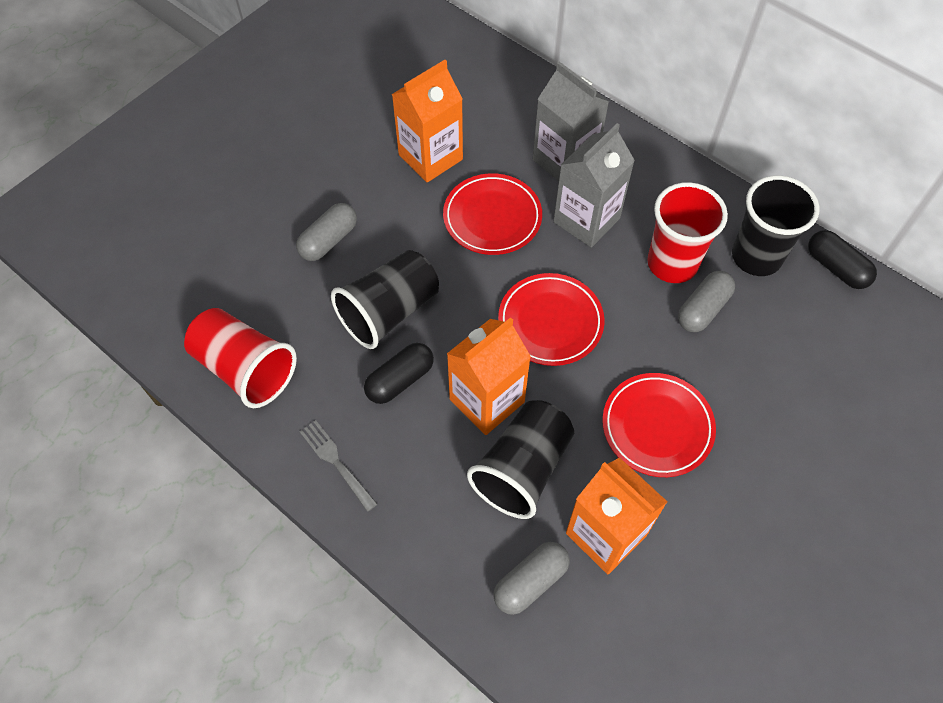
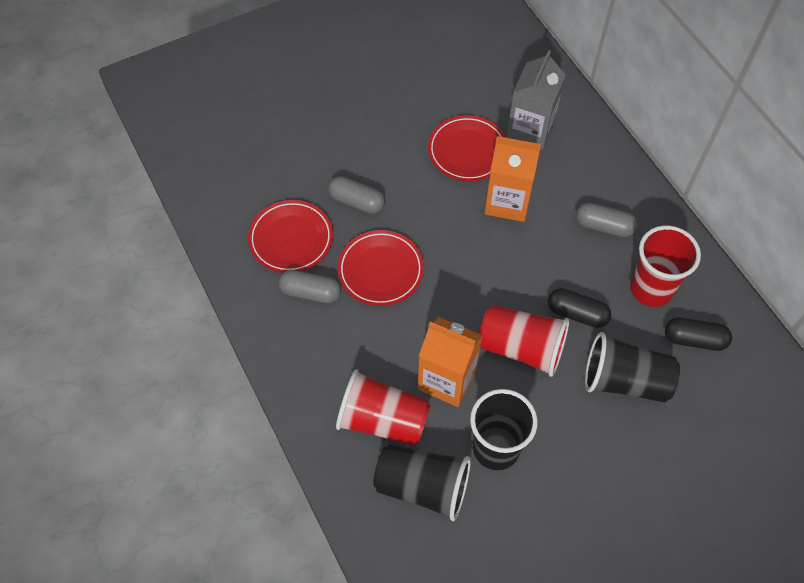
grey carton: [533,61,609,181] [553,123,635,248] = 2 -> [506,50,566,150] = 1
grey fork: [299,420,377,512] = 1 -> none = 0
orange carton: [392,60,463,182] [447,317,531,435] [566,457,667,574] = 3 -> [418,317,483,407] [485,136,541,222] = 2
red cup: [184,308,297,408] [647,182,728,283] = 2 -> [336,369,430,446] [479,305,569,377] [630,225,701,307] = 3

